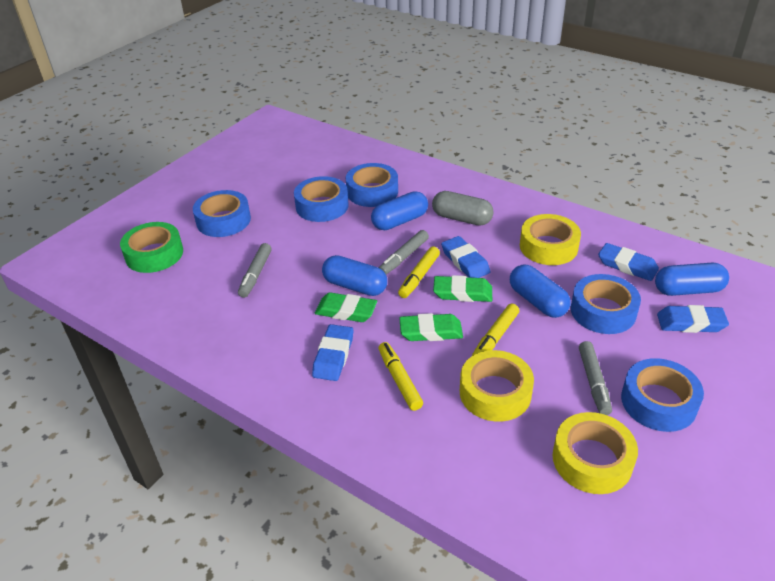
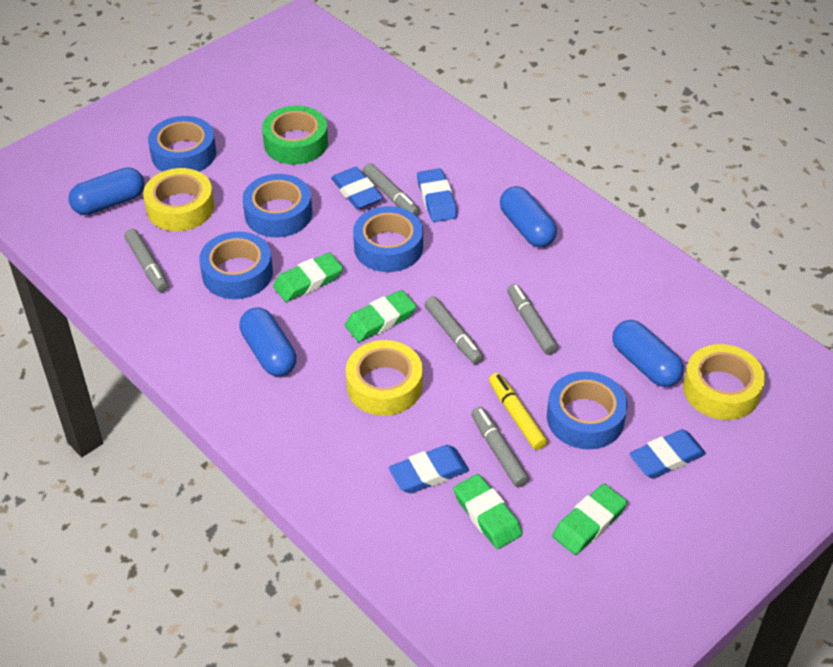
green eraser: [315,292,377,322] [399,313,463,341] [433,275,492,302] = 3 -> [273,252,343,302] [345,290,416,342] [453,474,523,549] [552,484,627,555] = 4
grey capsule: [432,191,494,226] = 1 -> none = 0
grey marker: [238,243,272,298] [379,230,429,274] [579,341,612,415] = 3 -> [125,229,168,292] [363,163,420,216] [425,296,484,364] [471,407,529,487] [507,284,558,355] = 5
yellow marker: [378,342,423,411] [398,246,440,298] [472,304,519,356] = 3 -> [489,373,547,450] = 1

